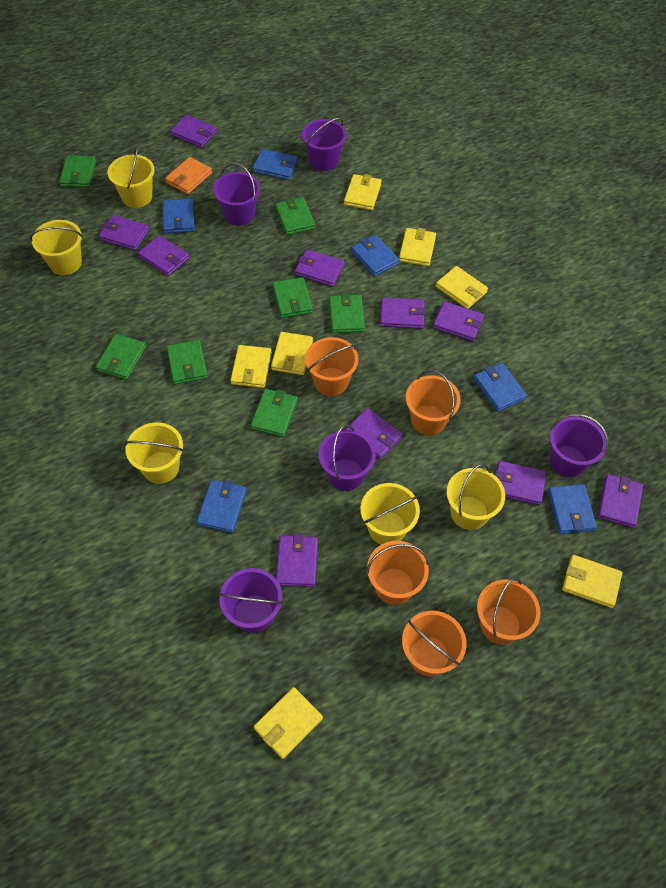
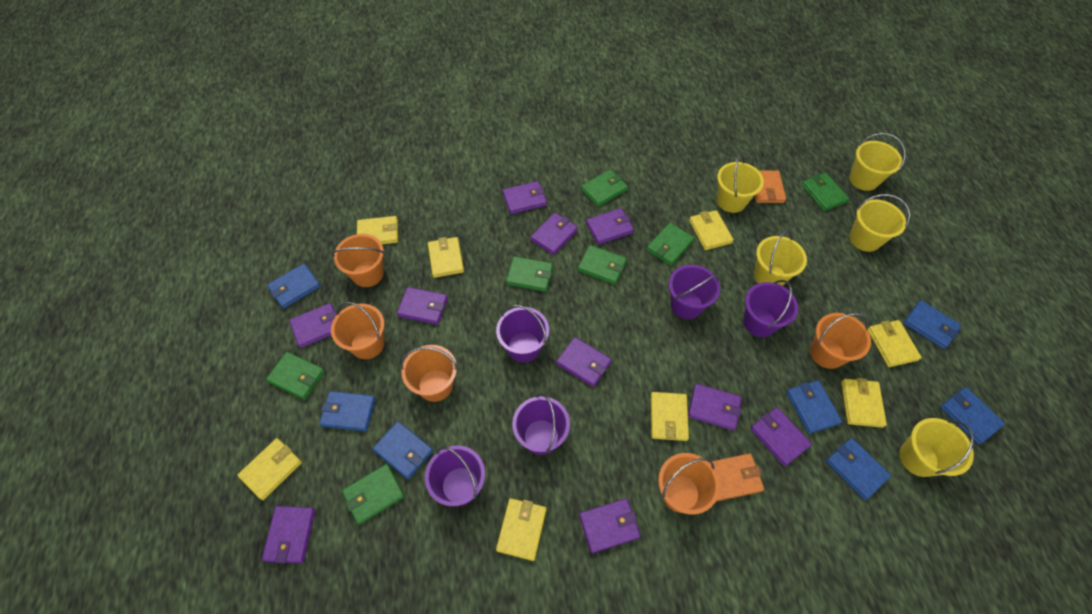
blue wallet: [163,199,195,234] [197,480,247,533] [253,149,298,180] [351,235,400,276] [474,363,527,412] [548,484,597,534] = 6 -> [267,264,321,309] [319,391,375,431] [373,421,433,479] [786,380,842,434] [826,438,891,500] [904,300,961,349] [940,387,1005,444] = 7
orange wallet: [165,157,212,194] = 1 -> [709,453,764,501] [754,170,786,203] = 2
yellow wallet: [230,345,272,388] [254,687,323,759] [271,332,313,375] [344,174,382,210] [399,228,436,266] [436,266,488,309] [562,555,622,608] = 7 -> [238,438,302,500] [357,216,398,245] [428,237,464,278] [496,498,546,561] [651,392,689,441] [689,210,734,250] [841,378,887,428] [868,320,922,367] = 8

